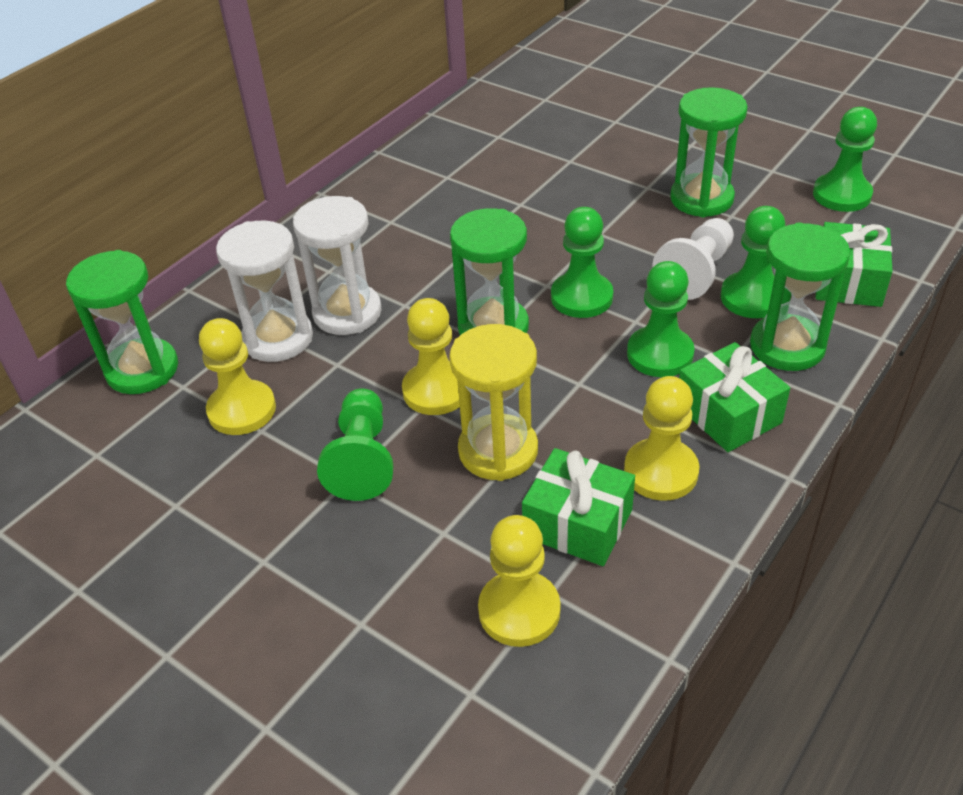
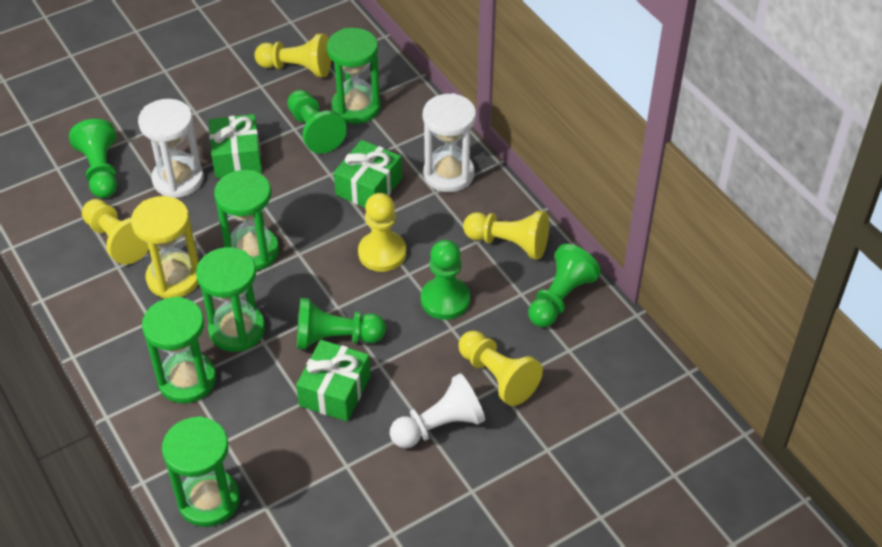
green hourglass: [66,250,178,394] [450,208,529,335] [670,87,748,217] [750,222,850,371] = 4 -> [142,297,216,403] [162,416,240,527] [196,247,265,352] [214,170,279,271] [327,28,381,124] = 5
yellow pawn: [199,318,276,435] [402,298,460,415] [478,515,561,647] [624,376,699,501] = 4 -> [82,199,149,265] [254,34,331,77] [358,193,406,272] [458,331,543,406] [463,211,549,260] = 5

